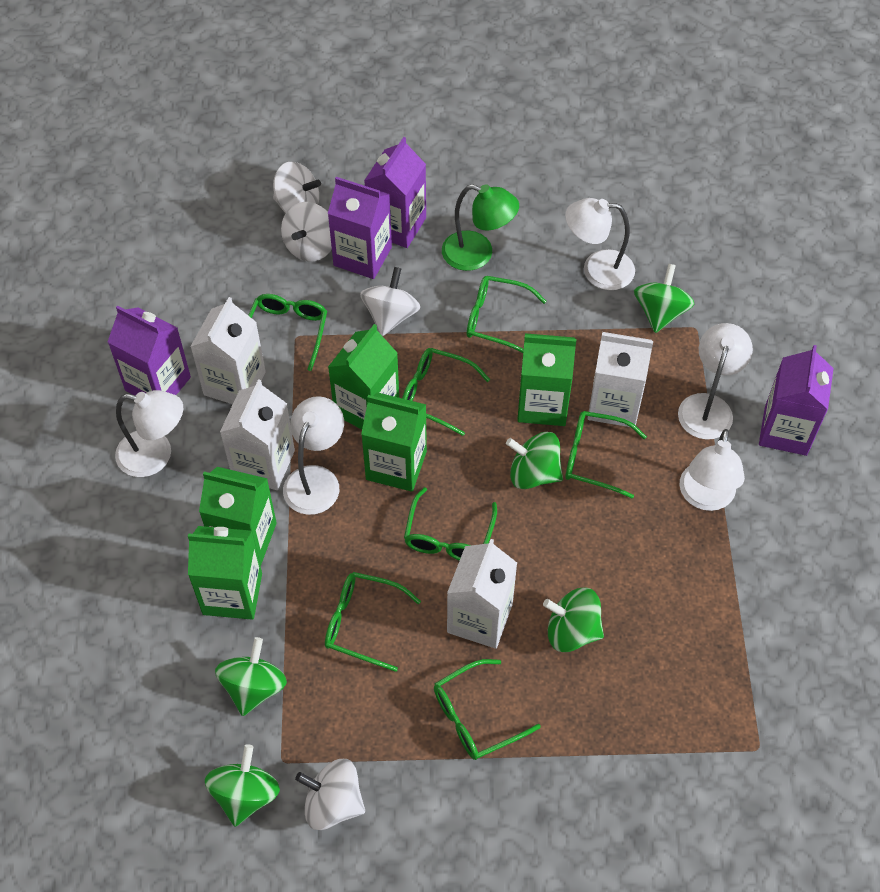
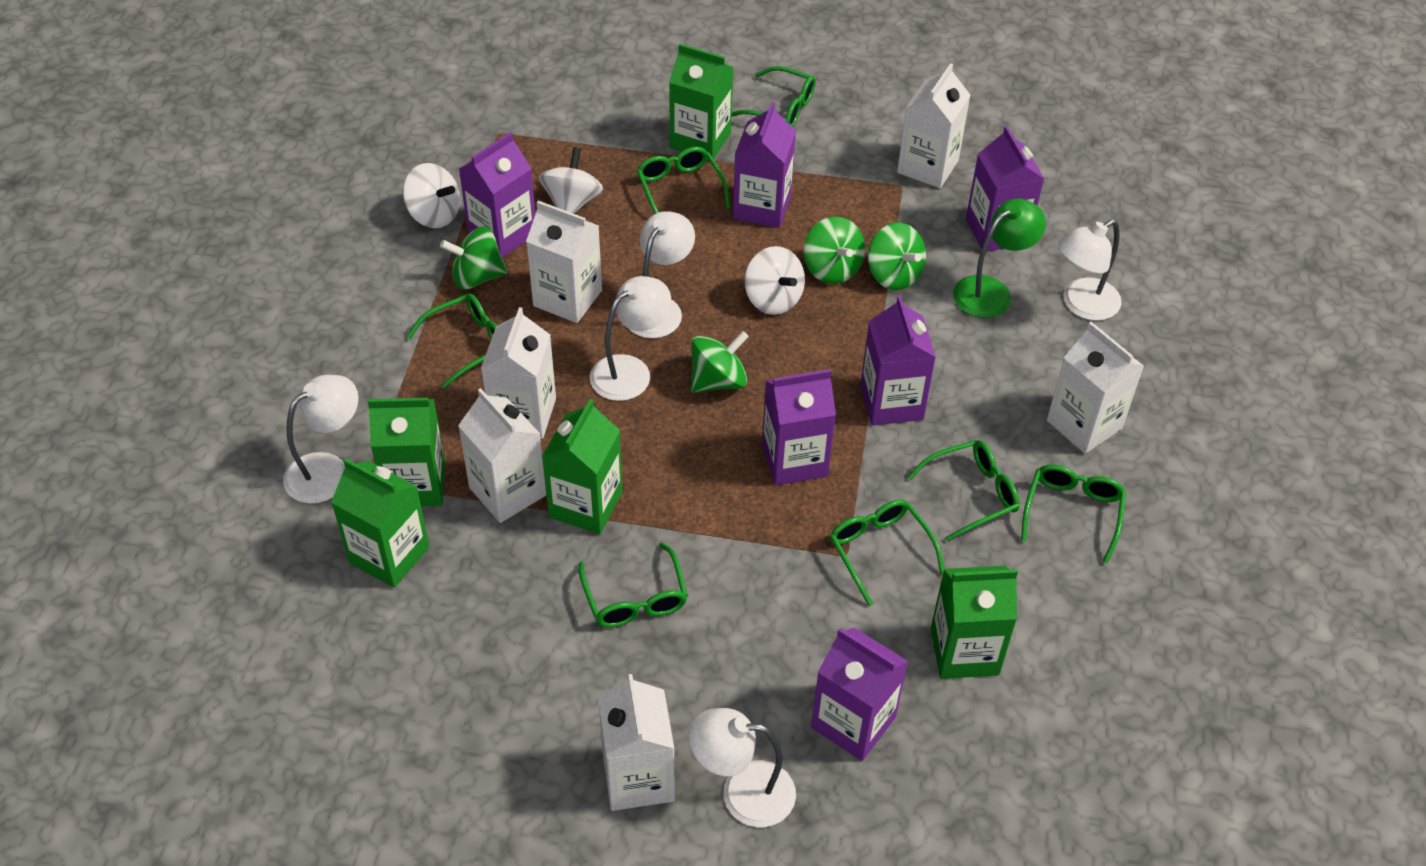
green spinning top: [205,744,280,827] [215,637,287,716] [506,432,563,489] [543,588,604,652] [634,264,694,333] = 5 -> [440,227,507,290] [691,331,749,393] [803,217,865,284] [868,222,926,290] = 4
purple carton: [108,306,191,396] [328,177,392,279] [364,137,426,248] [759,345,834,456] = 4 -> [459,132,535,258] [733,102,796,228] [762,369,836,485] [811,628,908,761] [860,296,936,426] [966,126,1044,252] = 6
white carton: [190,297,266,404] [220,379,295,490] [447,539,517,649] [587,332,653,427] = 4 -> [458,388,546,523] [481,307,556,439] [526,201,602,323] [598,674,674,811] [897,63,970,188] [1047,322,1144,454] = 6
white spinning top: [273,162,321,213] [281,202,332,261] [295,759,365,830] [360,267,420,336] = 4 -> [403,163,460,228] [539,147,603,214] [744,246,805,315] = 3

